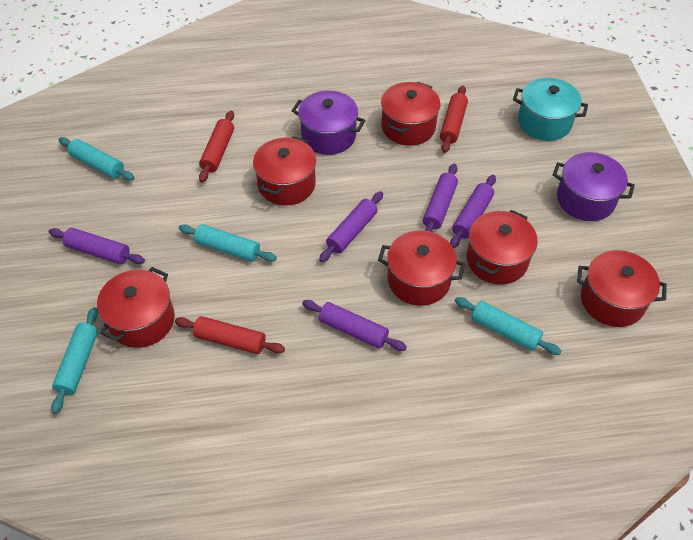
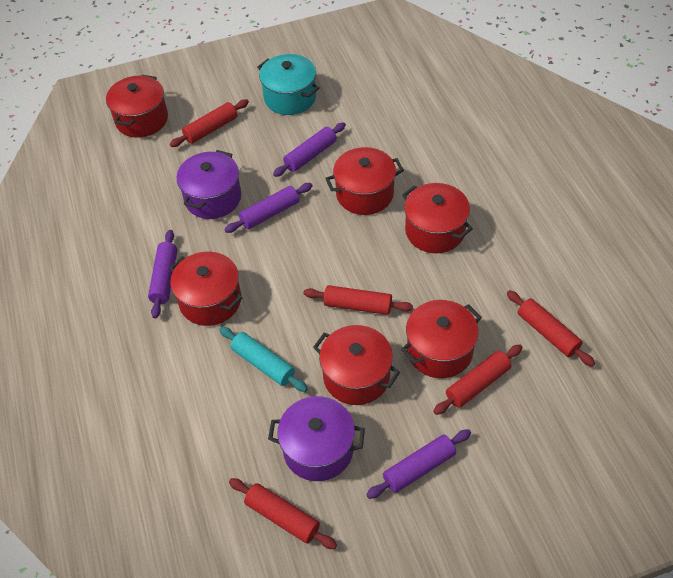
purple rolling pin: [49,228,145,264] [302,300,407,351] [319,191,383,262] [423,164,458,232] [450,175,496,248] = 5 -> [148,230,177,318] [224,183,313,233] [273,122,346,177] [366,429,471,499] = 4
red rolling pin: [175,316,285,354] [199,111,234,182] [440,86,468,153] = 3 -> [170,99,249,147] [229,478,337,549] [303,285,413,315] [433,344,522,415] [507,290,595,367] = 5
turquoise rolling pin: [51,307,98,414] [58,137,134,181] [179,224,277,262] [455,297,561,355] = 4 -> [219,327,308,392] = 1

